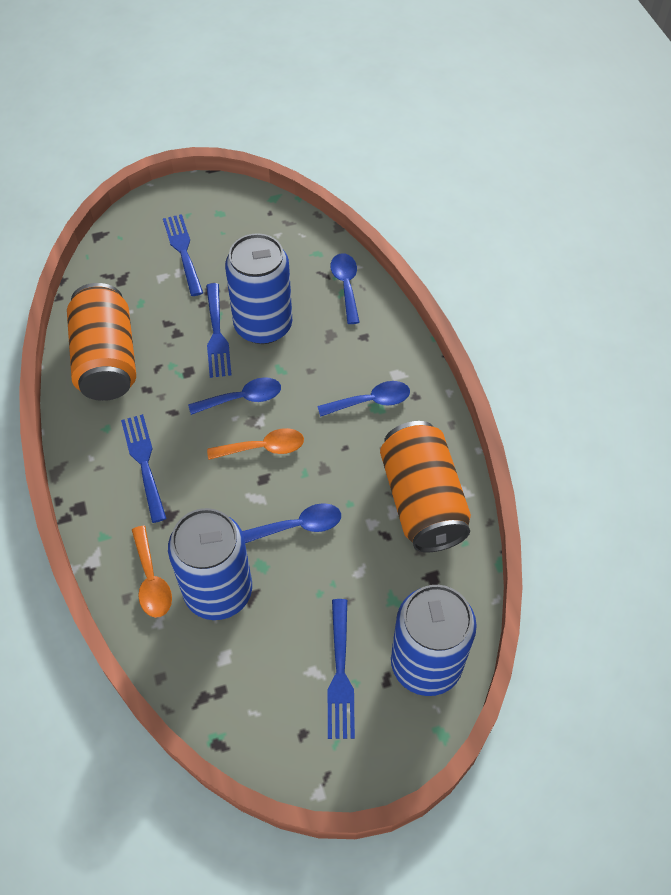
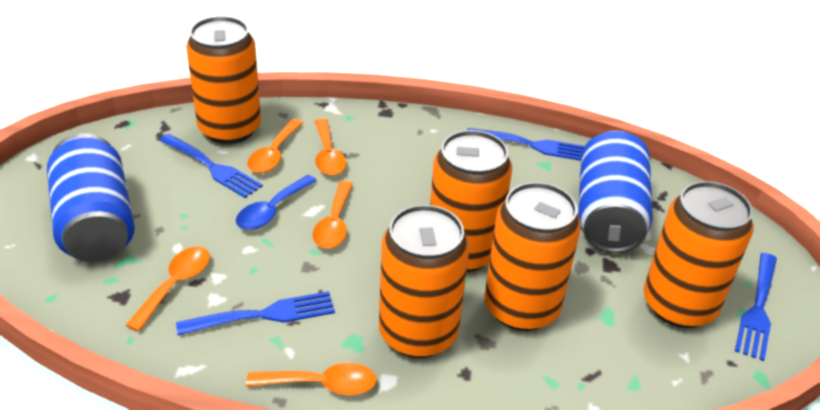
blue can: [168,508,252,620] [225,233,292,344] [391,585,477,696] = 3 -> [47,133,135,262] [578,131,653,253] = 2
blue spoon: [188,377,281,415] [242,503,341,543] [317,381,410,417] [330,253,360,324] = 4 -> [236,175,317,230] = 1
orange can: [67,283,136,401] [380,421,471,552] = 2 -> [186,16,261,144] [379,205,469,358] [430,130,512,272] [484,182,581,331] [644,181,754,328] = 5
orange spoon: [132,526,172,618] [207,428,304,460] = 2 -> [126,246,210,332] [246,363,377,395] [247,119,303,173] [312,181,353,248] [315,118,346,176] = 5

